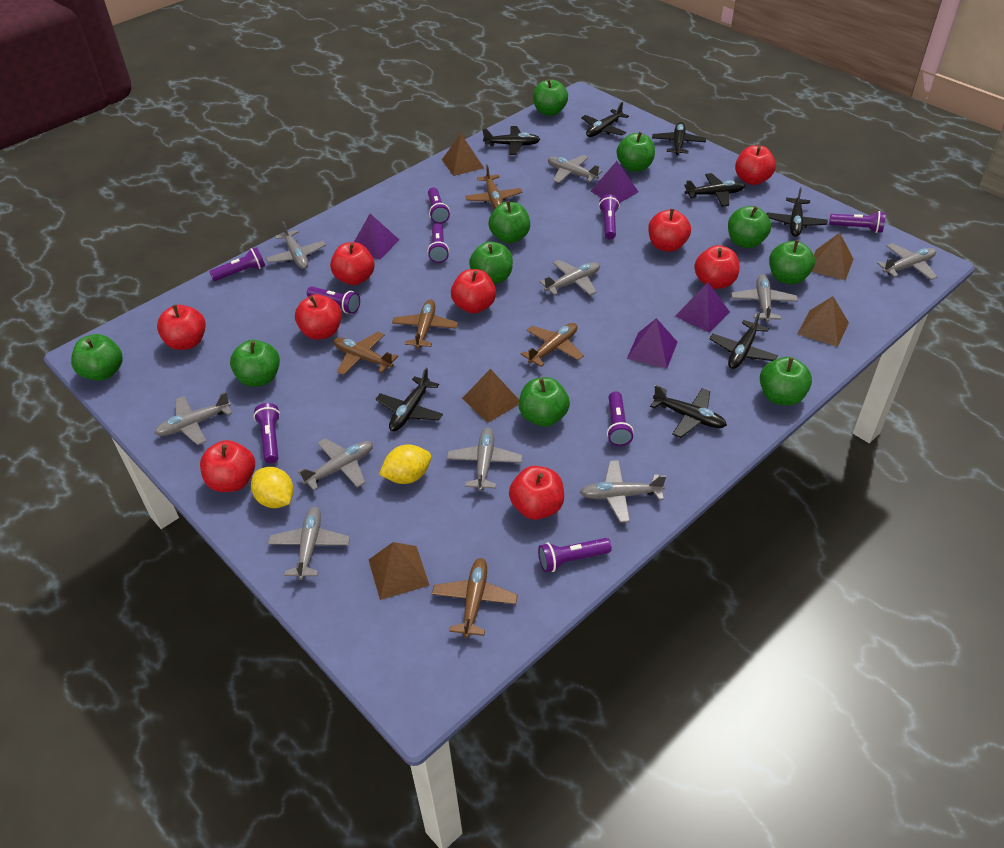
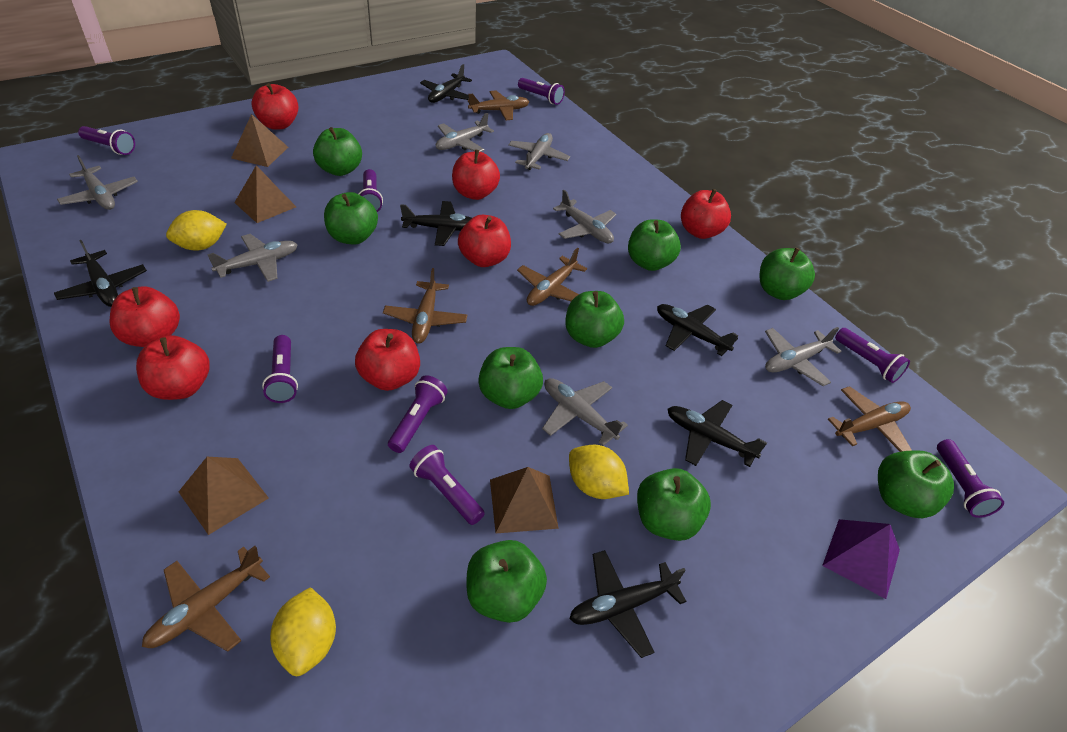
black plane: [376,368,443,431] [483,126,540,155] [581,102,629,137] [650,385,727,438] [652,122,706,155] [684,173,745,207] [710,312,778,369] [767,187,827,237] = 8 -> [54,240,147,307] [400,201,472,246] [420,64,472,103] [569,550,687,658] [657,304,739,356] [668,400,767,467] = 6
brown pyramid: [369,542,430,600] [442,134,484,176] [462,369,519,423] [798,296,849,347] [812,233,853,281] = 5 -> [179,457,269,535] [231,114,288,167] [234,165,296,223] [490,467,559,533] = 4
green apple: [71,334,123,381] [230,340,280,387] [469,241,513,284] [489,201,530,243] [519,377,570,427] [533,79,568,116] [617,132,655,172] [728,206,771,248] [760,357,812,406] [769,240,815,285] = 10 -> [313,127,362,176] [324,192,378,244] [466,540,547,623] [478,347,543,409] [565,291,624,348] [628,219,681,271] [637,468,711,541] [759,248,815,300] [878,451,954,518] = 9
grey plane: [154,392,232,445] [266,221,326,269] [268,507,350,580] [298,438,373,491] [447,427,523,491] [540,260,600,296] [548,155,602,183] [580,460,666,523] [731,274,798,322] [877,243,937,280] = 10 -> [57,155,138,210] [207,234,298,282] [436,113,494,152] [508,133,570,170] [542,378,628,446] [553,190,616,243] [765,327,842,386] = 7
purple flashlight: [209,247,265,281] [254,403,280,463] [307,286,360,314] [427,223,449,263] [428,187,450,224] [538,538,612,572] [599,194,620,239] [607,391,634,446] [829,211,885,233] = 9 -> [78,126,135,155] [262,335,298,403] [359,169,383,212] [388,375,447,453] [409,445,485,525] [518,78,565,105] [835,328,910,383] [937,439,1004,518] = 8
purple pyramid: [354,214,399,259] [590,161,638,203] [627,318,678,369] [675,282,730,332] = 4 -> [822,519,900,599] = 1
red apple: [157,305,206,350] [200,440,255,492] [295,294,342,340] [330,242,375,285] [451,269,496,314] [509,466,564,520] [648,209,691,252] [694,245,739,289] [735,145,776,185] = 9 -> [109,286,180,347] [136,335,210,400] [251,83,299,130] [355,329,420,391] [452,149,500,200] [458,215,511,267] [681,189,731,239] = 7
yellow lemon: [251,467,294,508] [379,445,431,484] = 2 -> [166,210,227,250] [270,587,336,676] [569,445,629,499] = 3

